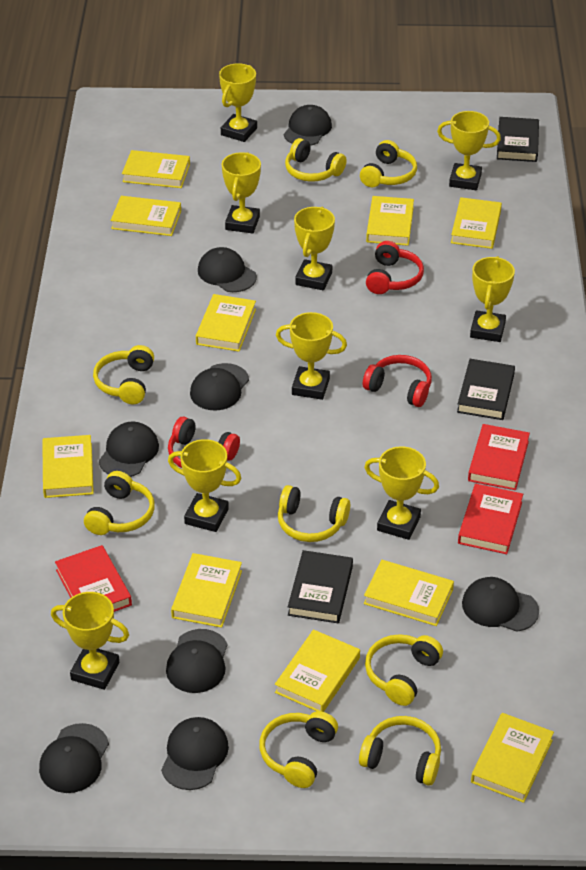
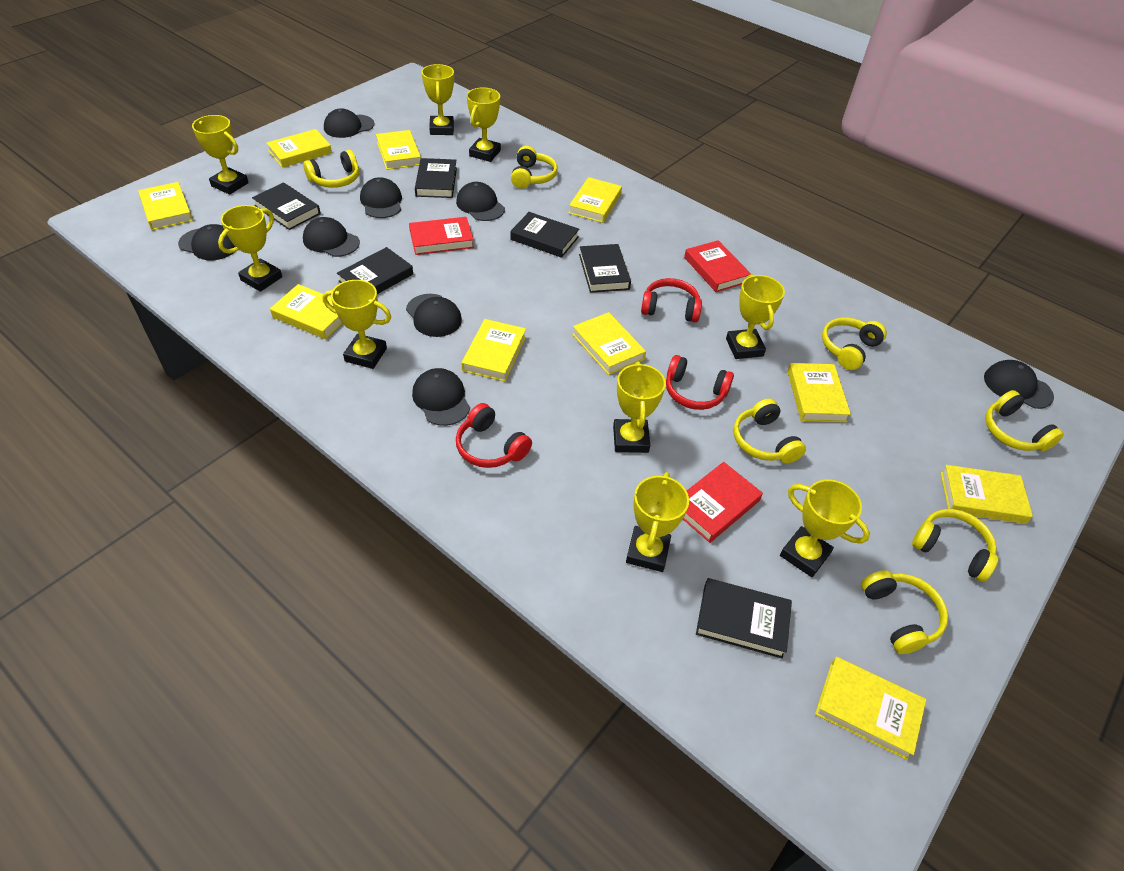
black book: [288,550,353,623] [457,359,515,420] [497,117,539,162] = 3 -> [252,182,321,230] [337,247,413,294] [415,158,457,198] [510,212,579,258] [579,244,631,293] [696,578,792,659] = 6
yellow headphones: [84,471,155,535] [93,345,154,404] [259,711,338,788] [278,485,350,542] [285,138,347,182] [359,716,441,786] [360,140,417,187] [365,634,443,706] = 8 -> [303,150,359,188] [511,146,558,189] [733,398,806,463] [822,317,887,370] [861,570,948,654] [912,509,999,582] [985,390,1064,451] = 7

